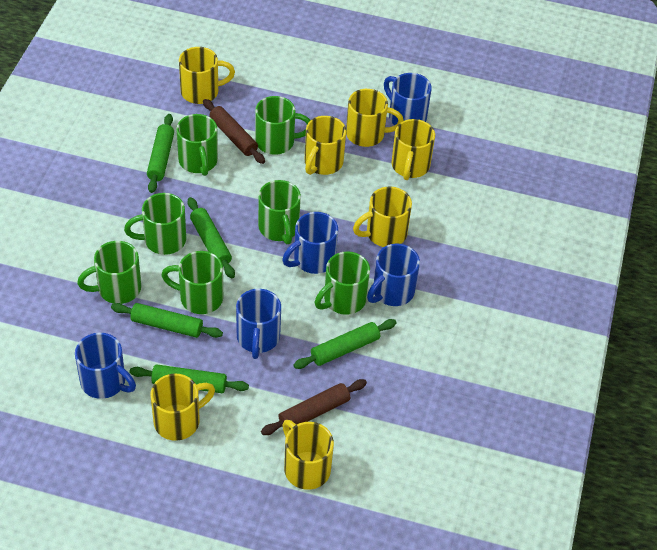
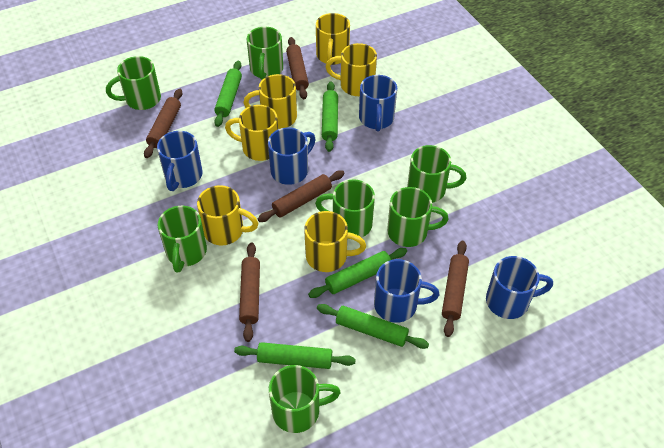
brown rolling pin: [203,99,265,164] [261,379,367,435] = 2 -> [144,89,183,158] [239,242,260,342] [258,170,345,222] [286,37,309,99] [442,241,469,337] = 5
yellow mug: [150,374,215,441] [179,47,235,104] [282,420,334,490] [305,116,346,175] [346,89,404,147] [353,186,412,247] [391,119,435,180] = 7 -> [197,185,258,245] [225,105,278,161] [244,74,297,129] [304,211,366,272] [316,13,350,65] [325,43,377,96] = 6

